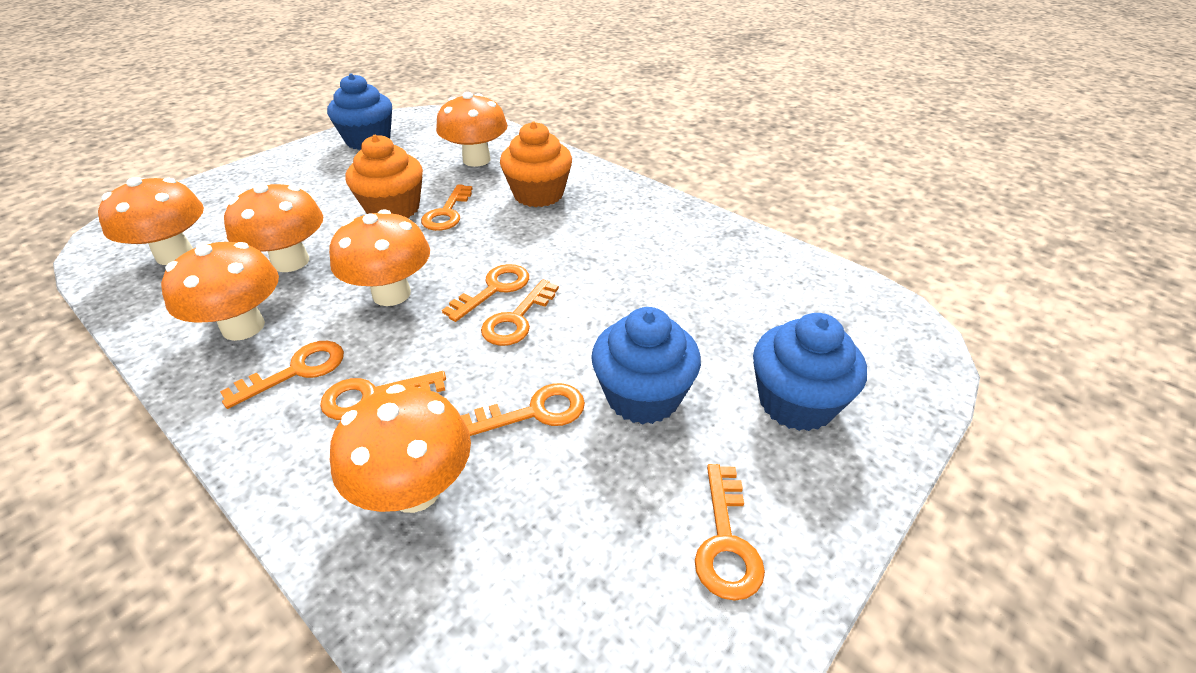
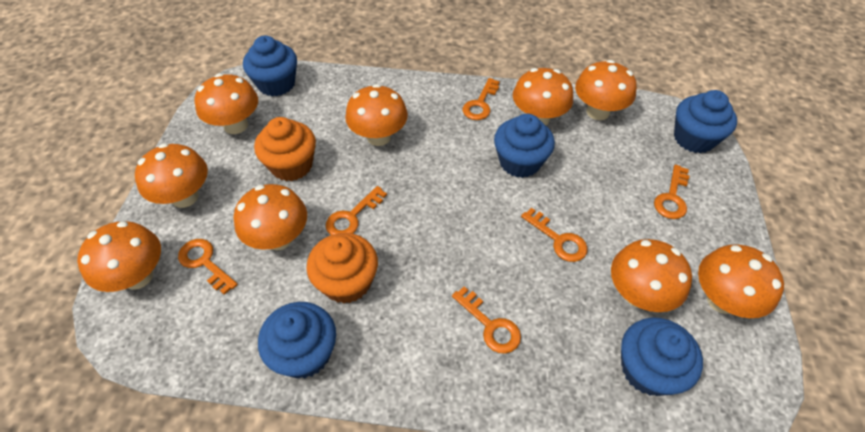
blue cupcake: [327,73,392,150] [591,307,701,424] [753,313,867,431] = 3 -> [243,36,297,96] [258,302,336,379] [494,114,555,178] [621,317,703,396] [674,90,737,153] = 5
orange key: [220,341,344,409] [320,371,446,420] [421,184,473,231] [442,264,529,322] [461,383,585,436] [481,279,559,346] [695,464,765,601] = 7 -> [178,239,238,295] [326,186,387,235] [452,286,521,354] [463,78,500,120] [521,208,588,262] [654,165,690,219] = 6
orange mushroom: [98,177,204,265] [161,241,279,341] [224,182,323,272] [329,209,430,306] [330,384,471,513] [436,92,508,167] = 6 -> [77,221,161,292] [135,143,208,208] [195,74,258,134] [234,184,307,250] [345,84,408,146] [513,68,573,125] [575,60,637,120] [611,239,692,312] [698,244,784,318] = 9

